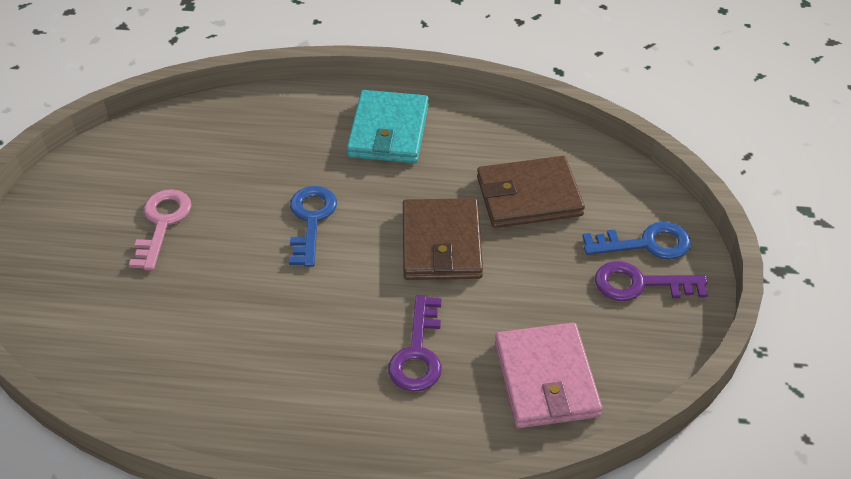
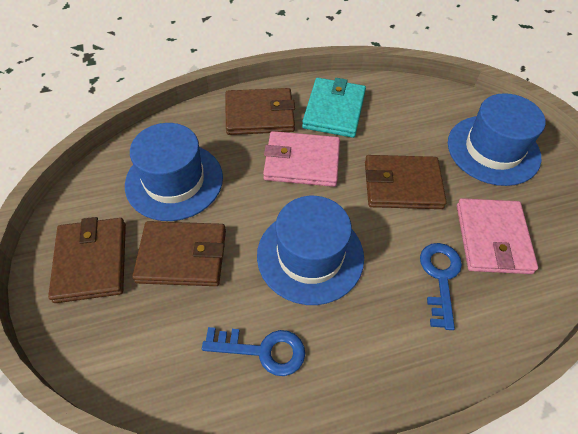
blue hat: none = 0 -> [125,123,223,221] [257,196,364,305] [448,93,546,186] = 3
brown wallet: [403,198,483,280] [477,156,585,228] = 2 -> [48,217,126,303] [132,221,226,286] [226,88,295,135] [365,155,447,209] = 4
pink key: [129,189,192,271] = 1 -> none = 0
pink wallet: [495,323,602,428] = 1 -> [263,131,340,187] [457,198,538,274] = 2
purple key: [388,295,442,392] [595,261,708,301] = 2 -> none = 0

